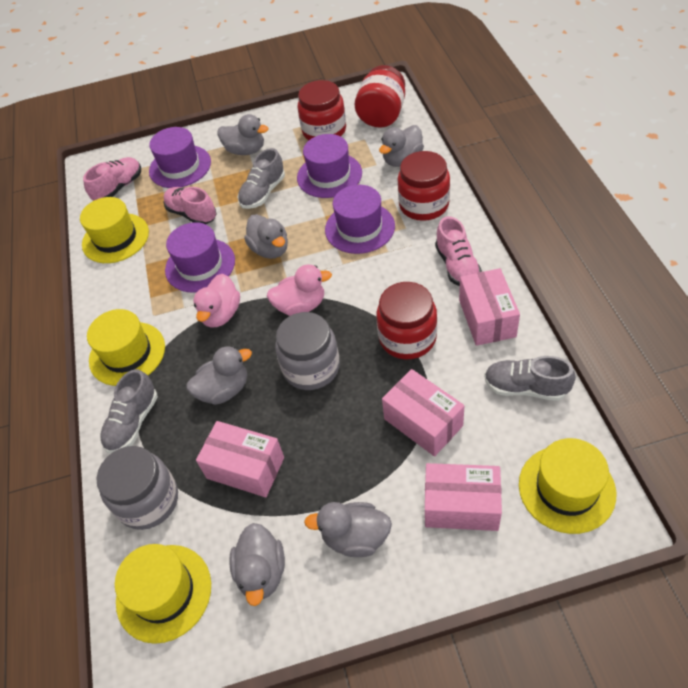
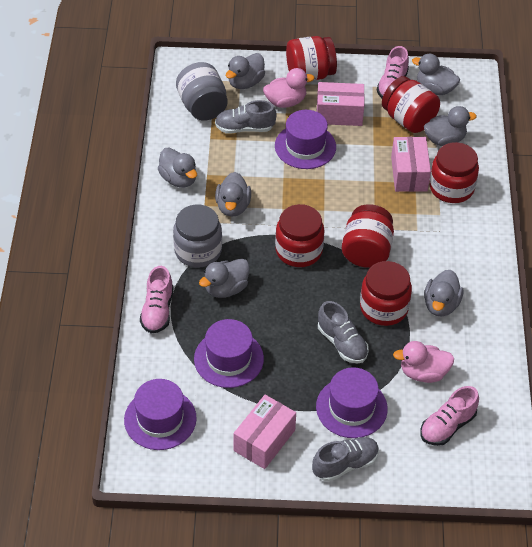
grey duck: [187,346,252,405] [217,114,268,155] [229,523,285,606] [244,214,288,259] [304,502,392,557] [379,125,424,167] = 6 -> [158,148,197,188] [199,259,250,298] [215,172,251,217] [226,53,265,89] [412,54,460,95] [424,106,477,146] [424,270,463,316] = 7
pink box: [196,421,284,497] [382,369,464,457] [425,463,502,531] [459,268,520,346] = 4 -> [234,395,296,469] [316,82,365,126] [391,137,431,192] = 3
red jar: [298,80,346,140] [355,65,405,128] [376,282,437,359] [398,151,450,221] = 4 -> [275,204,324,267] [286,36,337,81] [342,204,394,268] [360,261,412,326] [382,76,440,133] [429,142,479,203] = 6
yellow hat: [80,197,149,263] [87,309,165,386] [115,544,211,644] [519,438,616,534] = 4 -> none = 0

